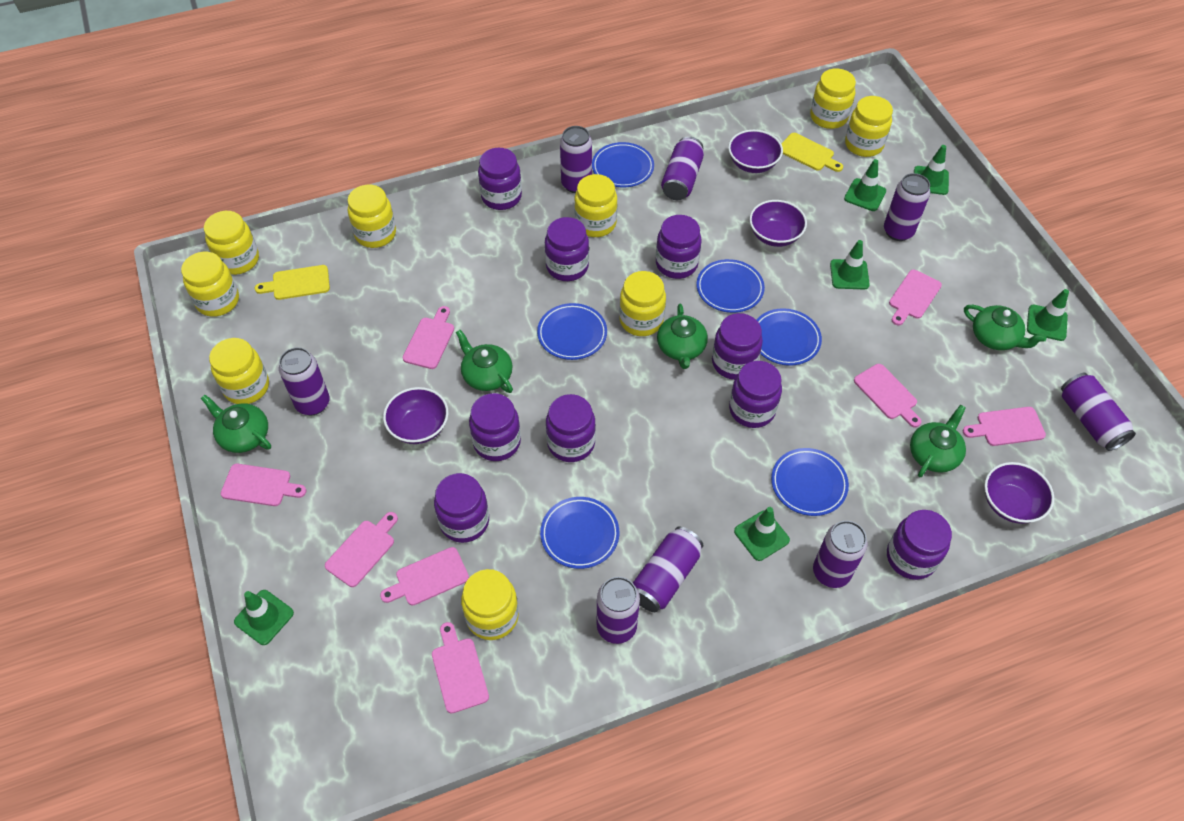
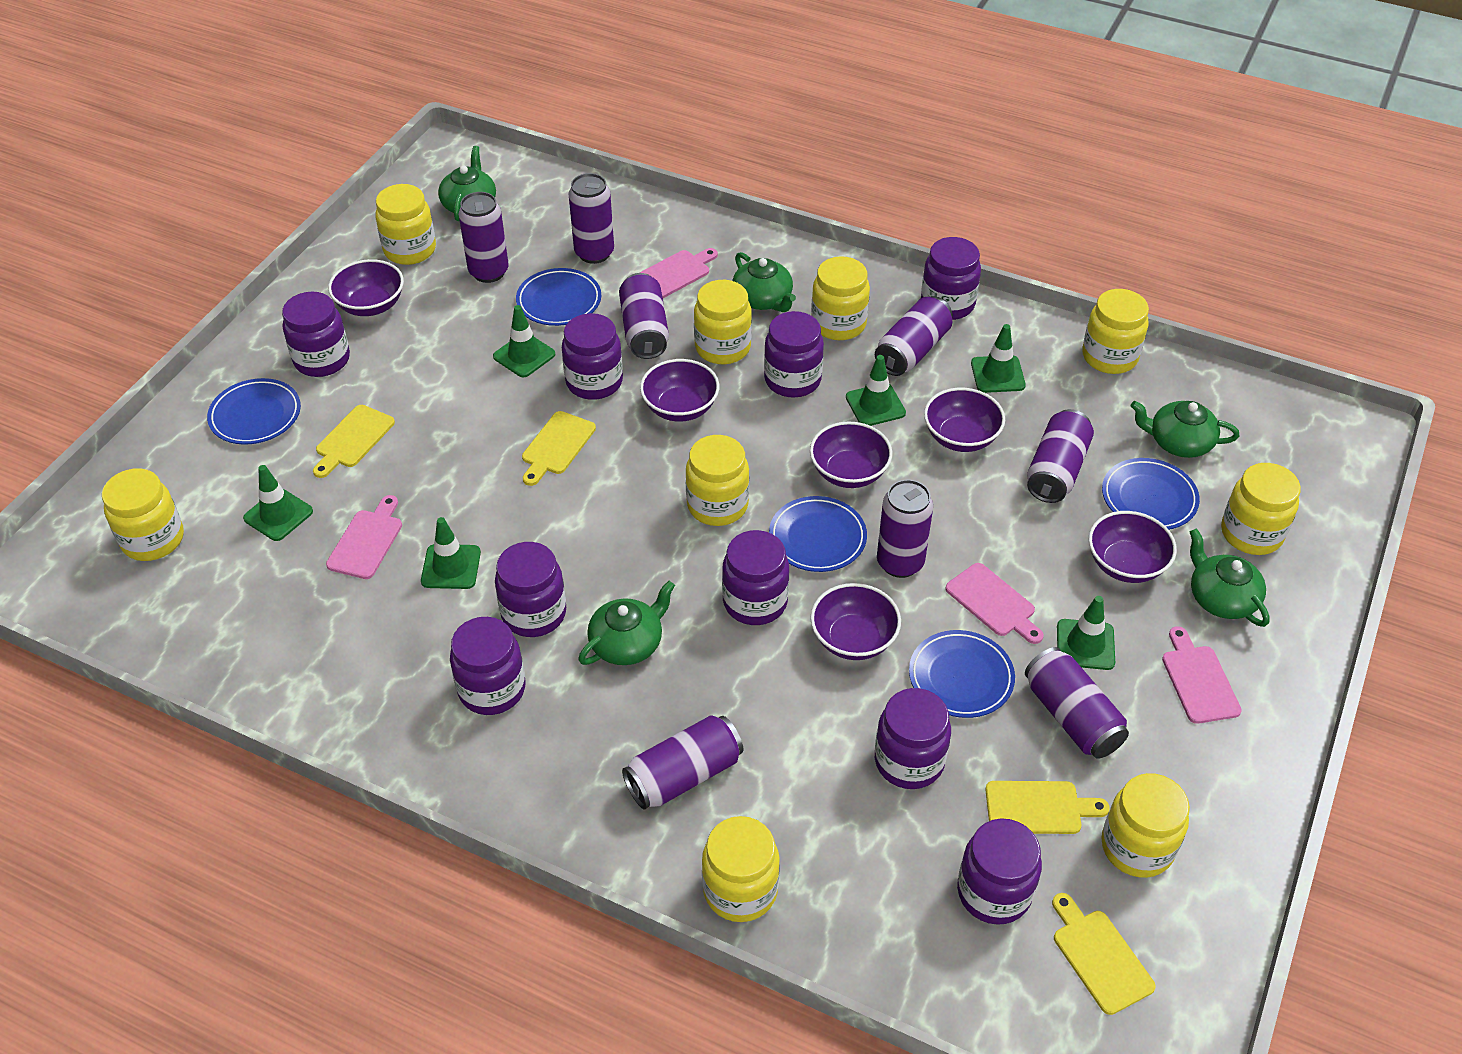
blue plate: [537,303,607,360] [540,497,619,569] [592,142,654,188] [696,259,765,313] [757,308,822,366] [771,448,849,516] = 6 -> [207,378,301,445] [516,268,601,326] [769,496,867,572] [909,630,1015,718] [1102,458,1200,530] = 5
pink cutting board: [221,464,306,506] [325,512,398,587] [380,547,469,605] [403,306,454,369] [432,622,489,714] [854,364,922,427] [889,270,942,325] [963,407,1046,446] = 8 -> [326,495,402,579] [639,248,718,298] [945,563,1044,644] [1162,626,1242,724] = 4
purple bowl: [383,387,449,444] [728,130,783,173] [749,200,807,247] [984,462,1054,524] = 4 -> [328,259,404,316] [640,359,719,422] [810,421,892,488] [810,583,901,660] [924,388,1005,452] [1089,511,1177,583] = 6
yellow cutting board: [255,265,330,300] [781,133,843,172] = 2 -> [313,405,395,478] [522,411,596,486] [985,781,1110,834] [1052,893,1156,1015] = 4

